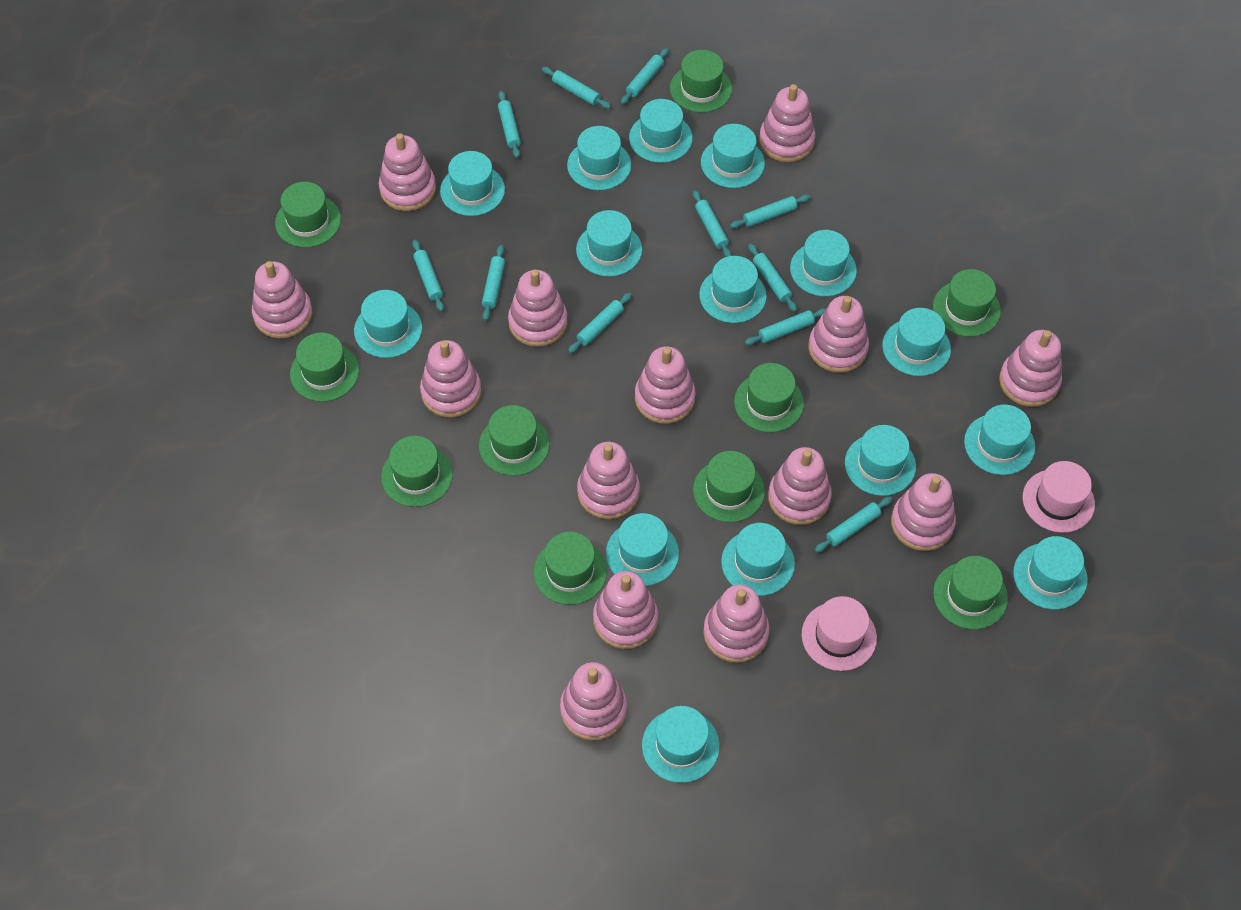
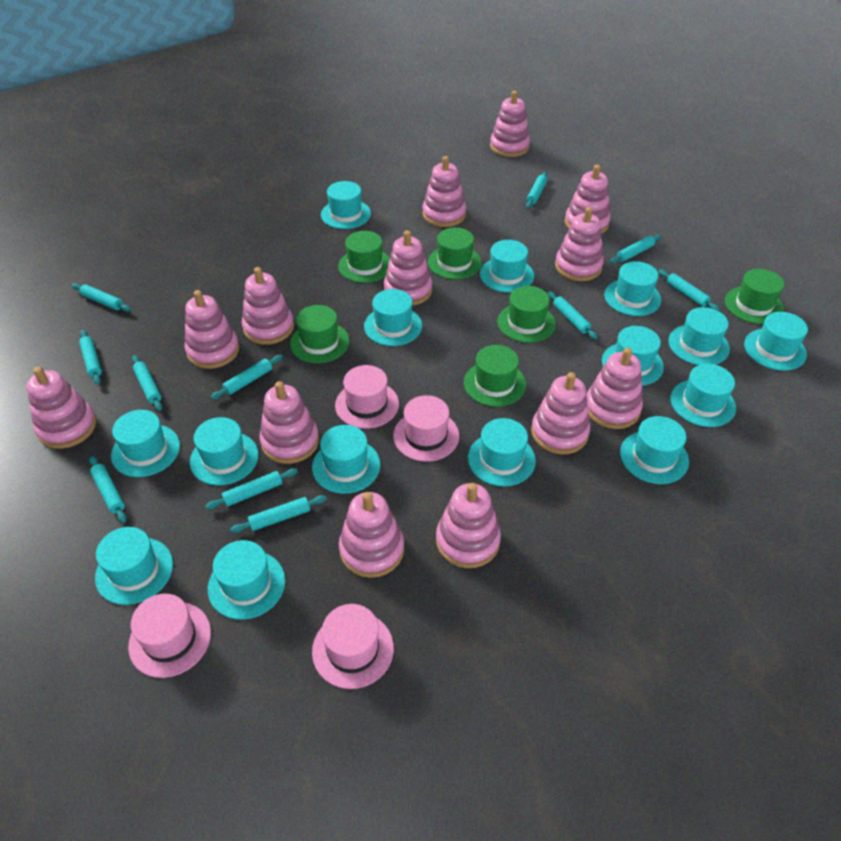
green hat: [275,182,341,248] [290,333,359,402] [381,436,453,507] [479,405,550,476] [533,532,607,605] [670,50,732,113] [693,451,765,522] [734,363,804,432] [933,269,1001,337] [933,556,1008,629] = 10 -> [290,305,350,363] [338,231,390,283] [428,228,482,279] [464,345,526,407] [498,286,556,343] [725,269,784,324] = 6
pink hat: [802,596,877,671] [1023,461,1095,533] = 2 -> [128,594,211,678] [312,604,394,689] [335,365,399,429] [393,395,459,462] = 4
pink stacking toy: [252,261,313,339] [379,133,436,211] [420,340,482,418] [508,270,568,347] [560,662,627,741] [577,442,640,519] [593,571,658,649] [635,346,696,424] [703,585,769,663] [759,84,815,162] [768,447,832,525] [808,296,869,373] [891,473,956,551] [999,330,1062,407] = 14 -> [27,367,96,449] [184,290,239,369] [242,267,294,345] [259,381,319,464] [339,492,404,578] [384,230,432,306] [422,156,466,227] [436,483,501,568] [490,91,530,157] [531,372,590,455] [555,207,604,281] [565,165,611,234] [586,348,643,429] = 13

